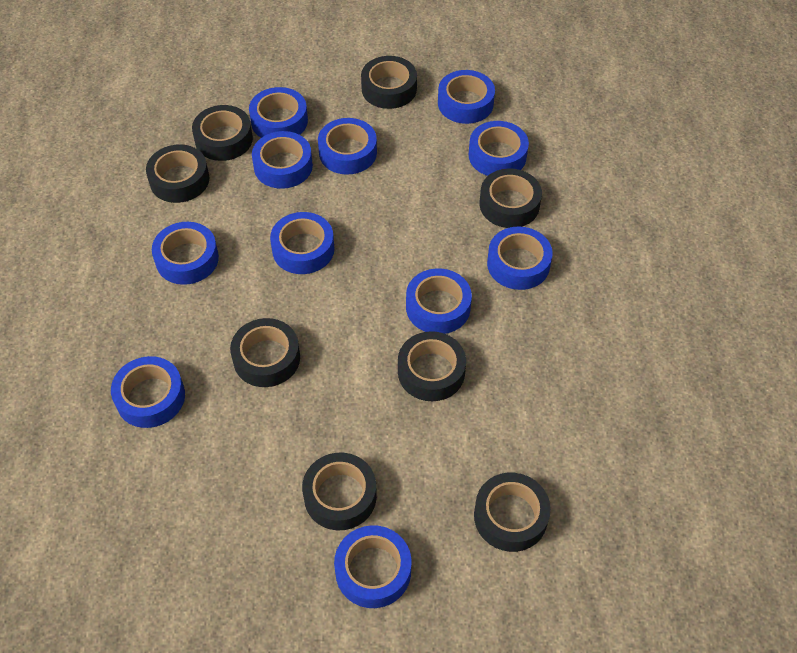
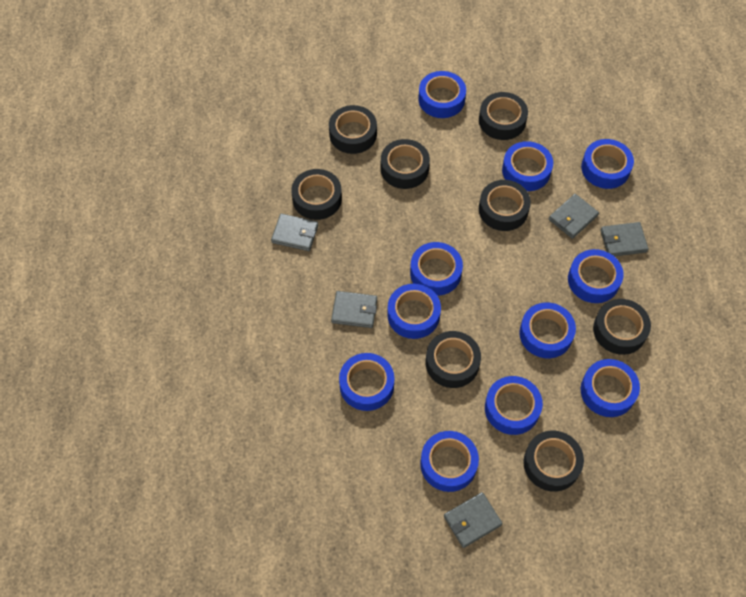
grey wallet: none = 0 -> [271,213,319,251] [331,291,377,328] [444,492,503,548] [549,194,599,239] [600,222,648,257] = 5

